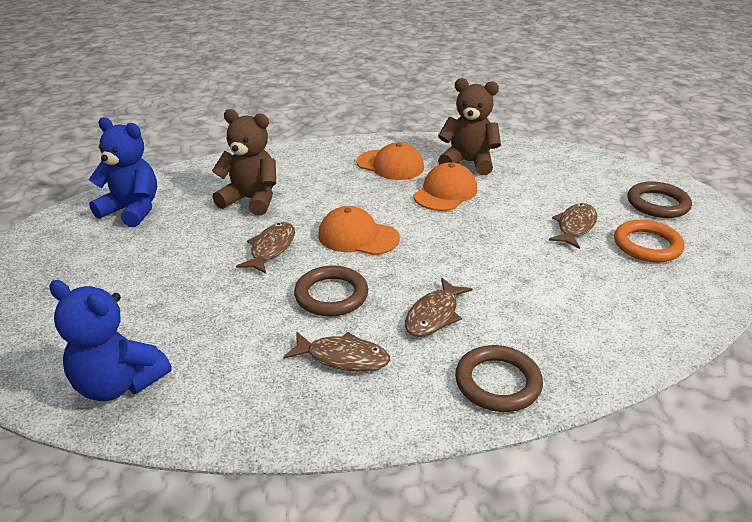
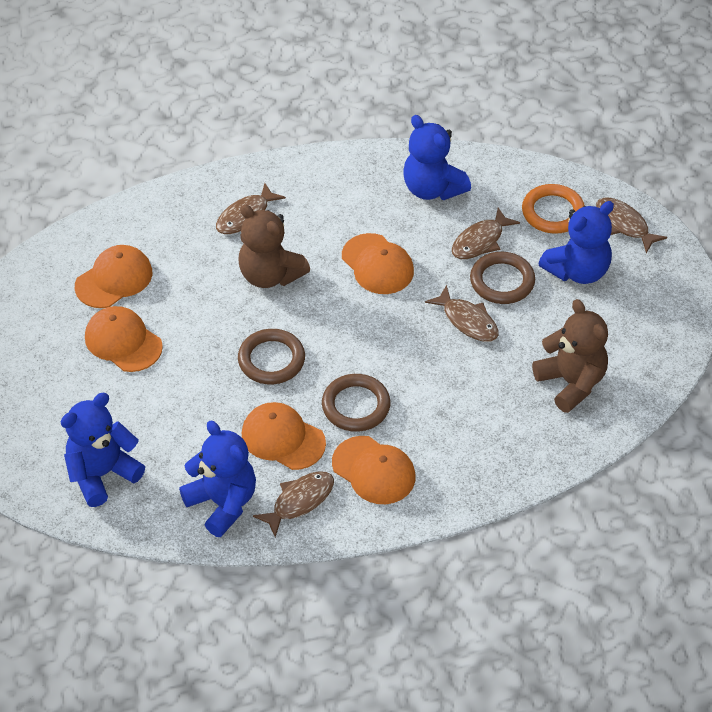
blue teddy bear: [49,280,171,401] [89,117,157,227] = 2 -> [61,393,145,507] [179,421,256,537] [403,115,471,200] [539,201,614,284] = 4
brown fish: [236,222,295,274] [283,331,390,371] [405,278,472,337] [549,203,597,249] = 4 -> [216,183,286,234] [253,471,334,537] [425,285,499,342] [452,208,520,259] [596,198,667,253] = 5
orange cap: [318,206,400,255] [356,142,424,180] [414,162,477,211] = 3 -> [75,245,153,308] [85,306,163,372] [242,402,326,470] [332,436,416,504] [342,233,414,294] = 5

